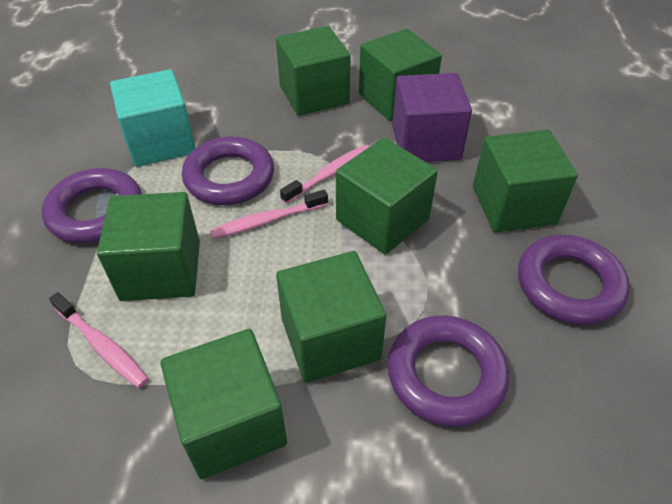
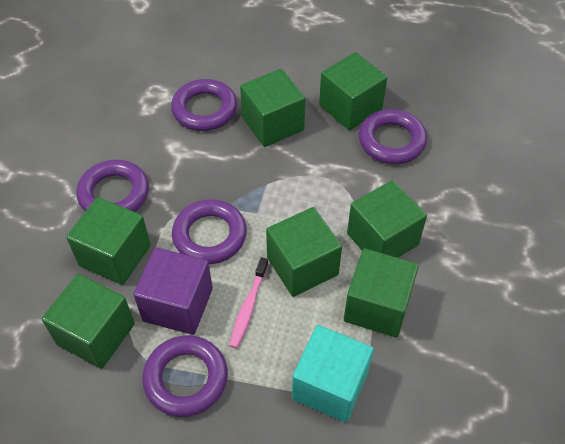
pink toothbrush: [49,292,149,388] [210,190,328,239] [280,145,369,204] = 3 -> [229,257,269,348] = 1
purple ring: [41,168,142,243] [182,136,274,205] [387,315,509,427] [518,235,630,325] = 4 -> [76,160,149,212] [142,335,228,417] [171,79,237,131] [172,199,247,264] [359,109,427,164] = 5

